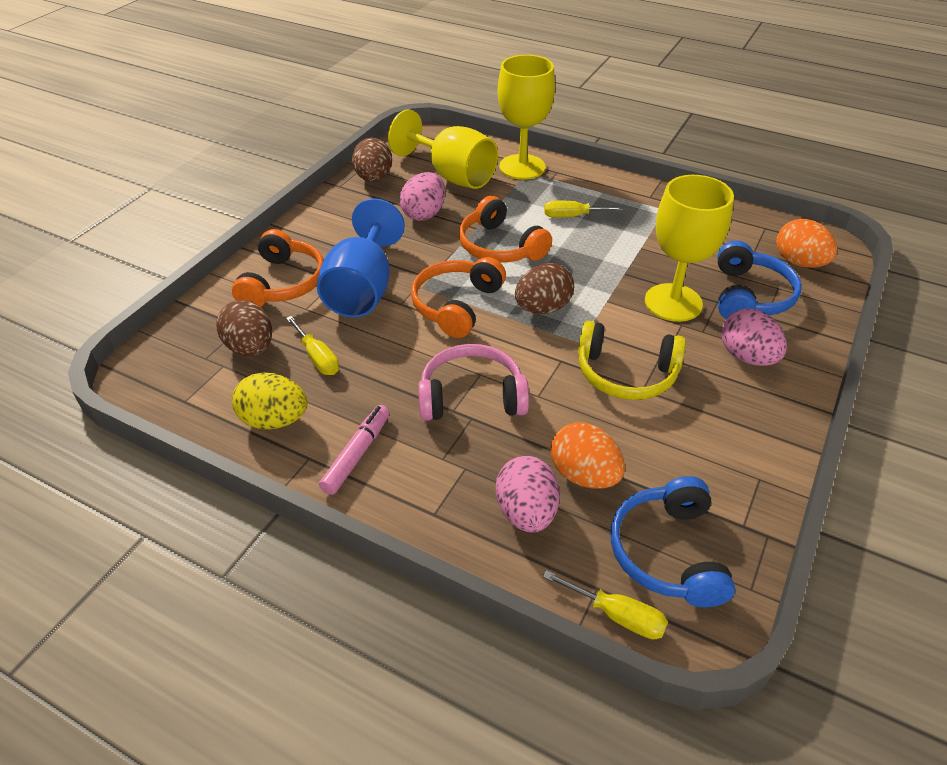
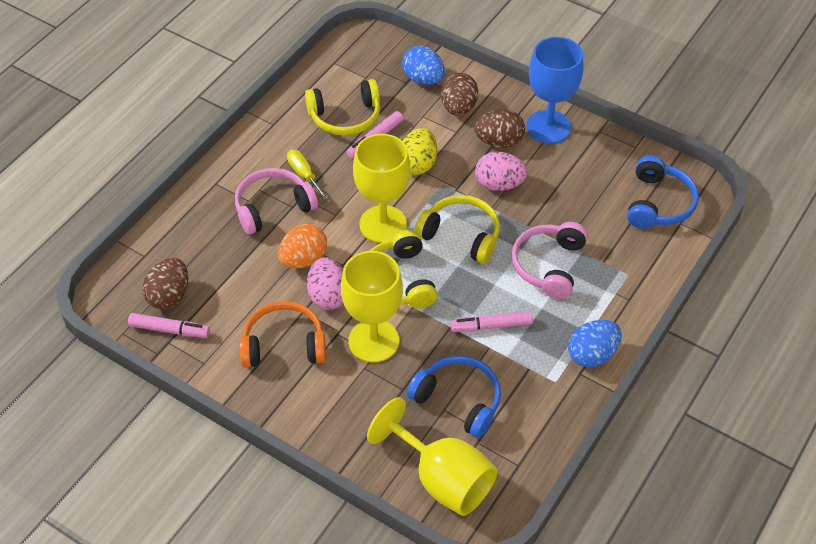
blue egg: none = 0 -> [402,46,445,85] [568,320,622,367] = 2
orange egg: [551,423,625,489] [776,219,837,268] = 2 -> [278,224,327,268] = 1
orange headphones: [232,229,324,307] [411,257,506,338] [459,196,552,263] = 3 -> [240,301,326,368] = 1
pink egg: [400,172,445,221] [496,456,559,533] [721,309,787,366] = 3 -> [307,258,344,310] [475,152,528,191] = 2
pink headphones: [418,344,529,421] = 1 -> [235,168,318,235] [512,222,588,299] = 2
pink marker: [319,405,390,495] = 1 -> [128,313,210,338] [346,111,404,159] [451,311,533,332] = 3
yellow headphones: [578,321,686,400] = 1 -> [305,79,380,136] [370,230,438,309] [415,195,500,264] = 3
yellow screwdriver: [286,316,339,375] [543,570,668,639] [544,201,624,218] = 3 -> [287,150,329,200] = 1

